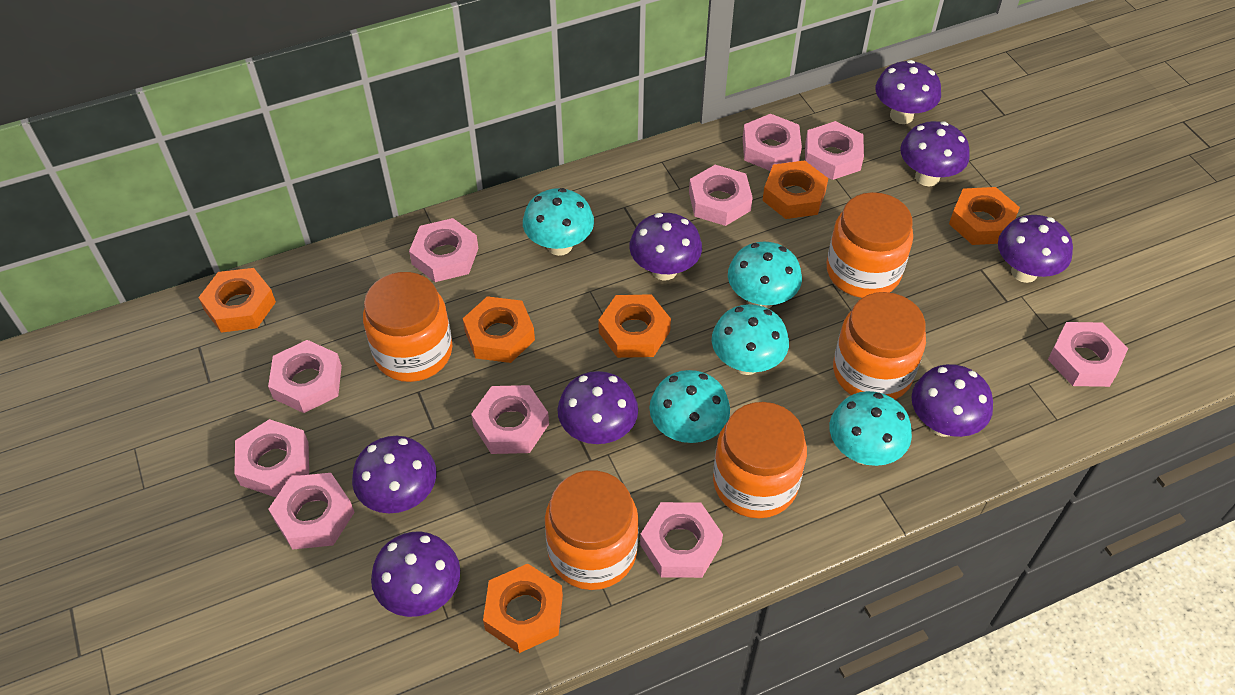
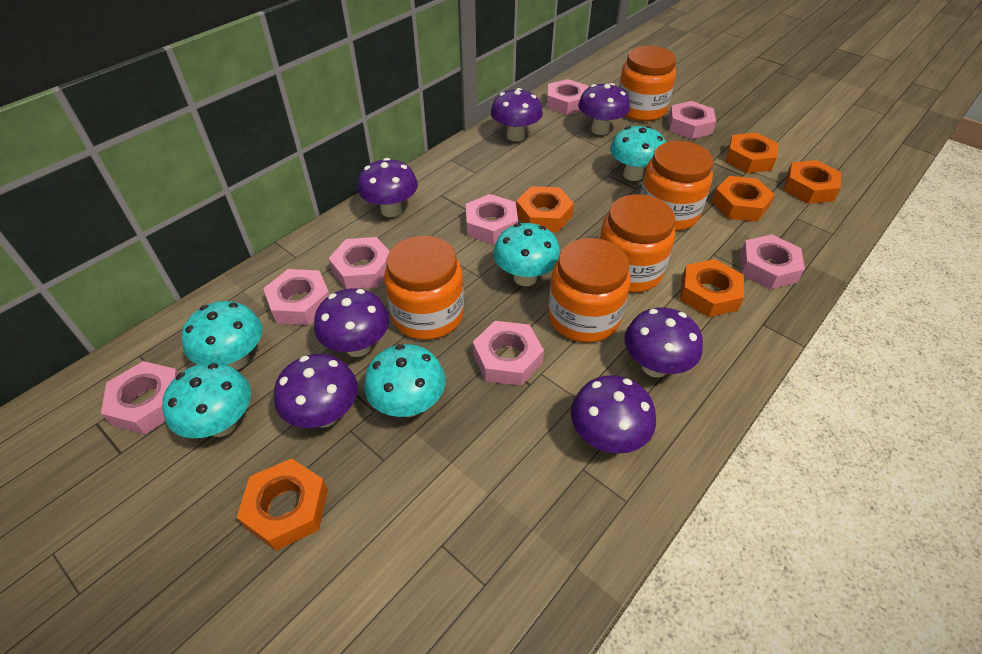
pink nut: [235,419,309,497] [268,340,342,413] [269,473,355,550] [409,218,479,282] [471,385,549,454] [640,502,723,578] [689,165,753,226] [743,114,802,171] [805,121,864,180] [1048,322,1128,387] = 10 -> [101,361,179,434] [263,269,330,325] [328,237,389,289] [466,194,518,245] [473,321,544,386] [547,79,588,115] [668,101,716,139] [740,234,805,290] = 8
purple mushroom: [352,436,436,513] [371,532,460,617] [558,371,638,444] [630,213,702,281] [875,60,941,124] [900,121,970,186] [912,364,993,437] [998,215,1073,283] = 8 -> [274,354,358,428] [314,288,390,357] [357,158,418,217] [491,88,543,142] [571,375,656,454] [578,83,630,135] [624,308,703,378] = 7

